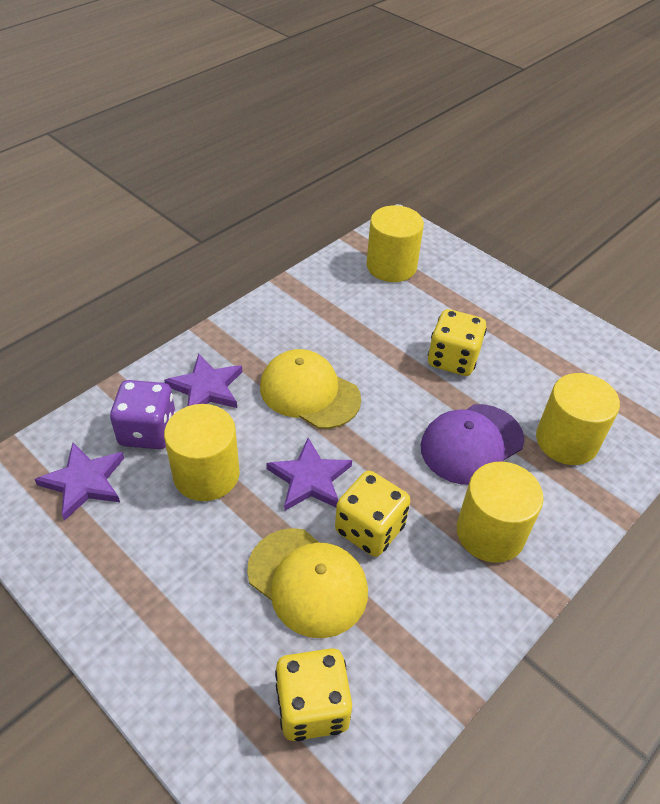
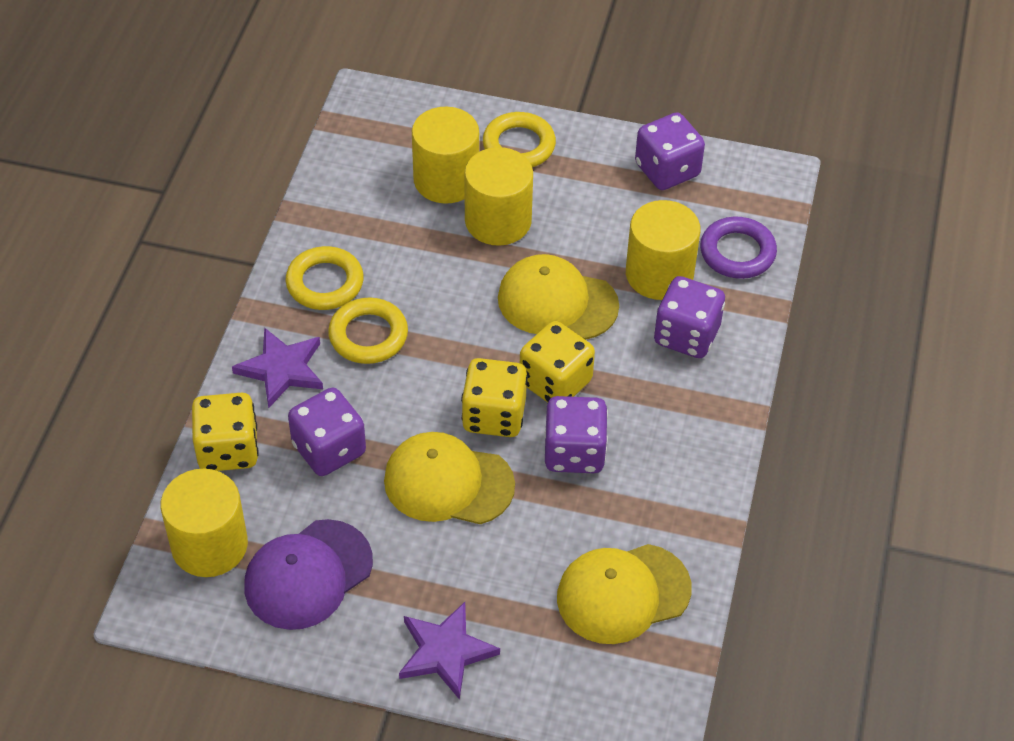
purple dice: [110,380,176,449] = 1 -> [288,388,366,476] [544,396,608,473] [635,113,705,190] [654,276,725,358] = 4
purple ring: none = 0 -> [700,217,777,279] = 1
purple star: [34,443,124,521] [164,354,242,408] [266,438,352,511] = 3 -> [232,327,323,408] [399,602,500,700] = 2
yellow cap: [247,528,368,638] [260,349,361,429] = 2 -> [384,432,515,524] [498,254,619,340] [557,544,692,644] = 3
yellow ring: none = 0 -> [285,246,364,310] [328,297,408,364] [483,112,556,167] = 3

